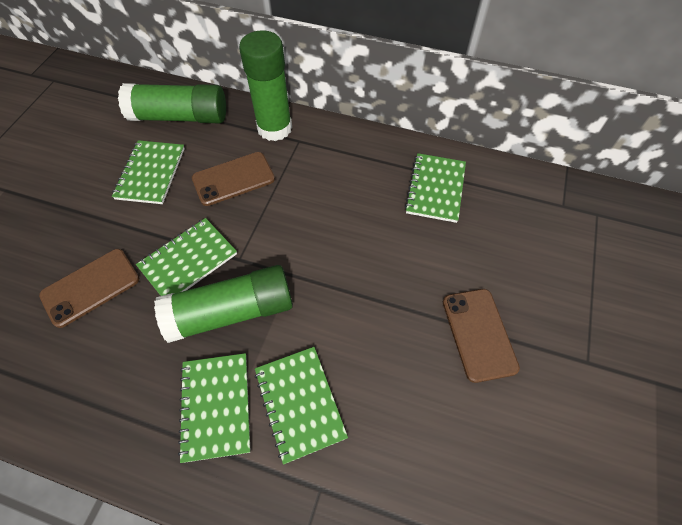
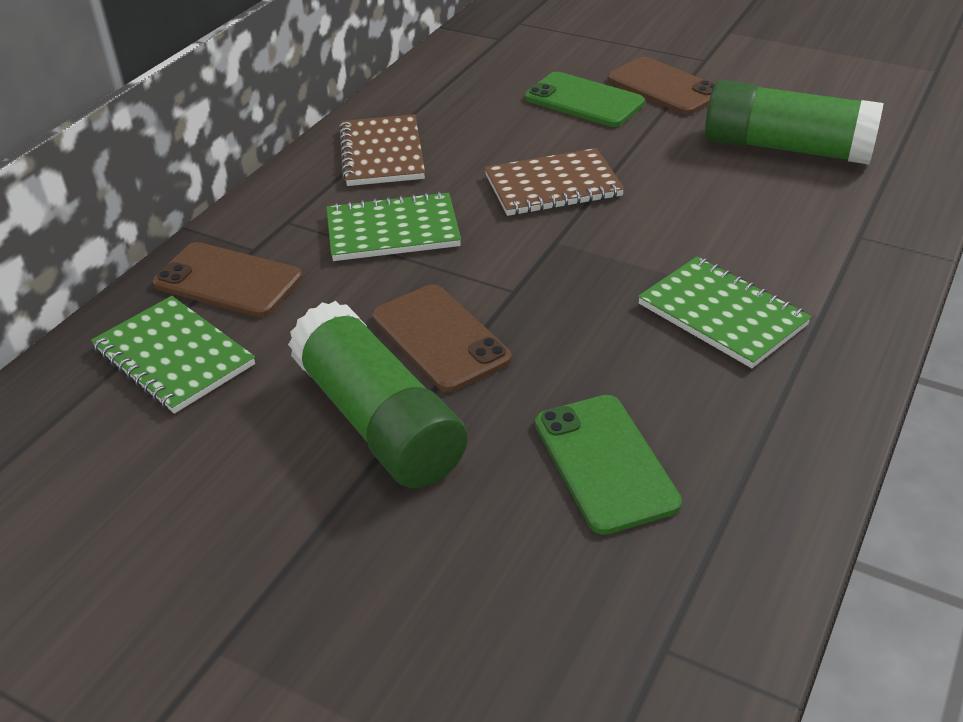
brown notebook: none = 0 -> [339,114,425,186] [485,148,625,216] = 2
green glue stick: [118,83,226,123] [154,265,293,343] [239,30,292,141] = 3 -> [288,301,468,488] [705,80,884,165] = 2
green notebook: [112,140,185,204] [136,218,237,296] [178,353,251,463] [255,347,348,464] [405,153,466,223] = 5 -> [91,296,255,414] [326,191,461,261] [638,257,812,368] = 3
green phone: none = 0 -> [525,72,645,127] [535,395,682,535] = 2

